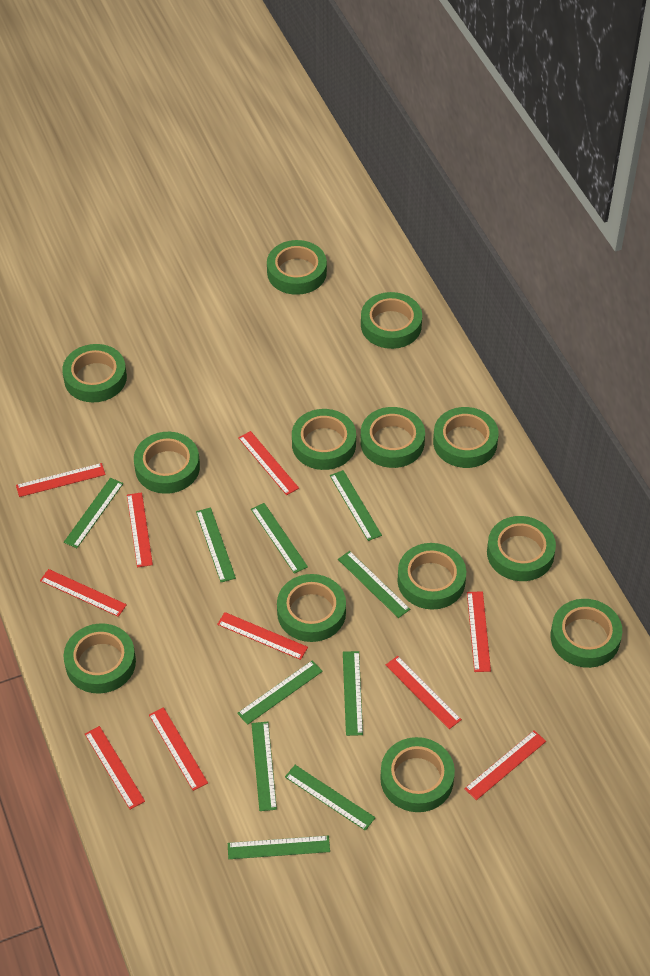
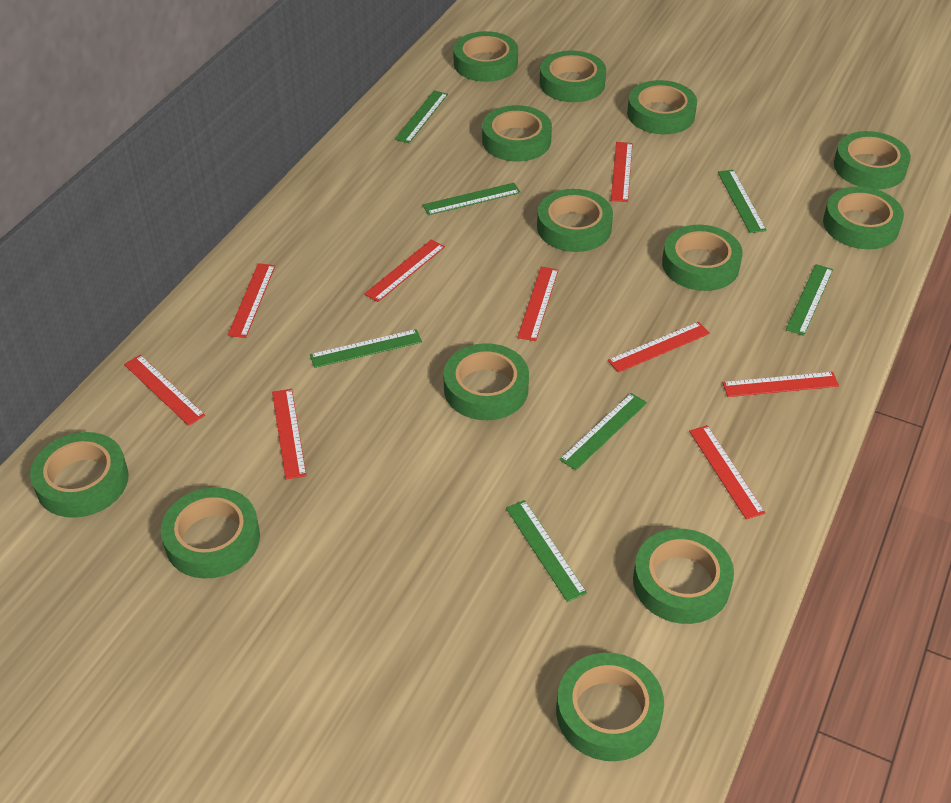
green ruler: [64,478,123,548] [196,507,236,582] [228,836,330,859] [237,660,323,725] [251,503,308,574] [251,722,277,811] [285,765,375,831] [330,470,382,541] [338,551,410,618] [343,651,363,736] = 10 -> [310,329,422,368] [395,90,448,143] [423,183,521,215] [506,500,587,602] [559,393,647,470] [718,170,766,233] [786,264,833,336] = 7
red ruler: [16,463,106,497] [40,569,127,617] [85,726,145,809] [127,492,153,567] [149,707,208,791] [217,612,308,660] [238,431,299,495] [386,656,462,729] [464,730,546,800] [467,591,491,672] = 10 -> [124,355,205,426] [228,263,275,338] [272,389,307,479] [364,239,445,302] [517,267,559,341] [608,322,710,373] [611,142,633,202] [689,425,765,520] [723,372,839,397] = 9

